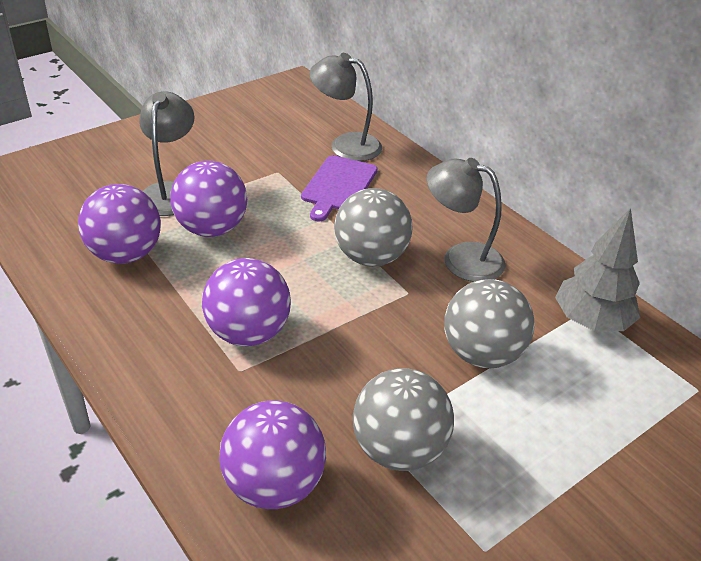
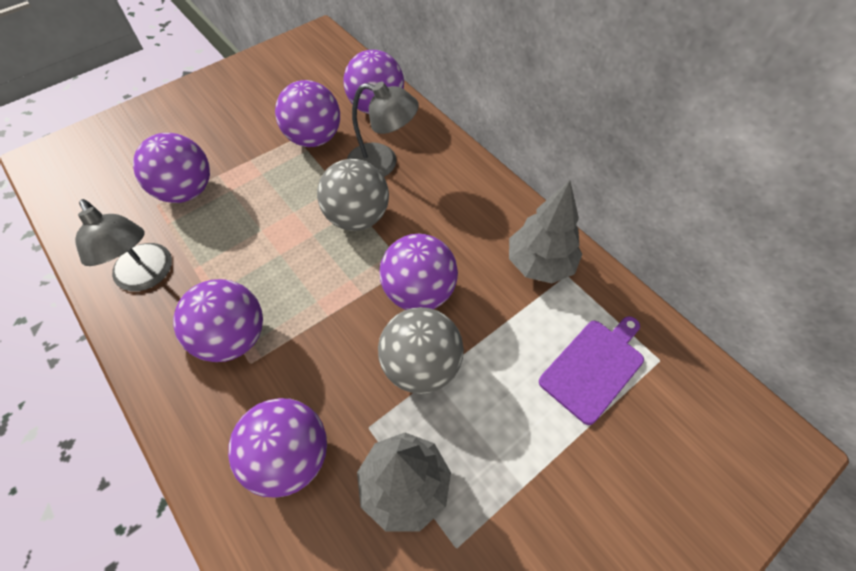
grey ball: [334,188,412,267] [353,368,454,471] [444,279,535,368] = 3 -> [317,159,389,231] [378,307,464,394] = 2
grey lamp: [139,91,194,216] [309,53,382,161] [426,158,506,282] = 3 -> [75,199,172,291] [347,82,419,177] = 2
grey tree: [555,208,640,331] = 1 -> [357,433,451,531] [509,180,582,283] = 2
purple ball: [78,184,161,264] [170,161,247,237] [202,258,291,346] [219,400,326,509] = 4 -> [133,133,210,203] [173,279,263,362] [228,398,327,498] [275,80,340,147] [343,50,404,114] [380,234,458,310] = 6

